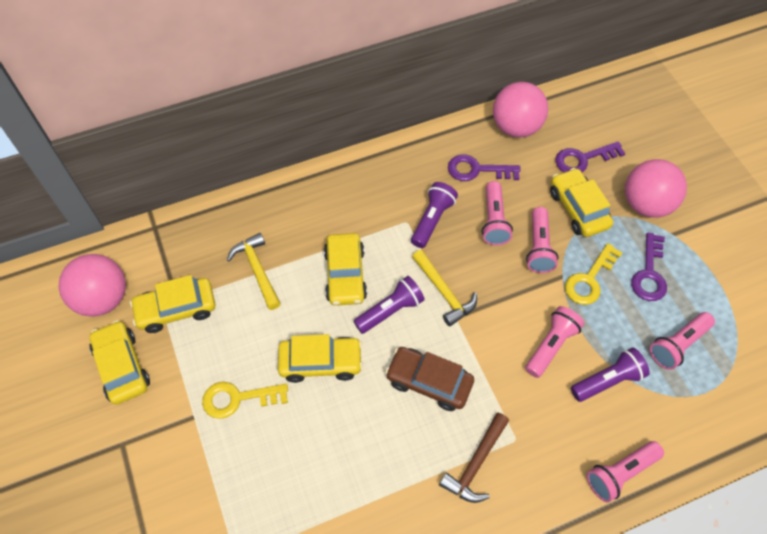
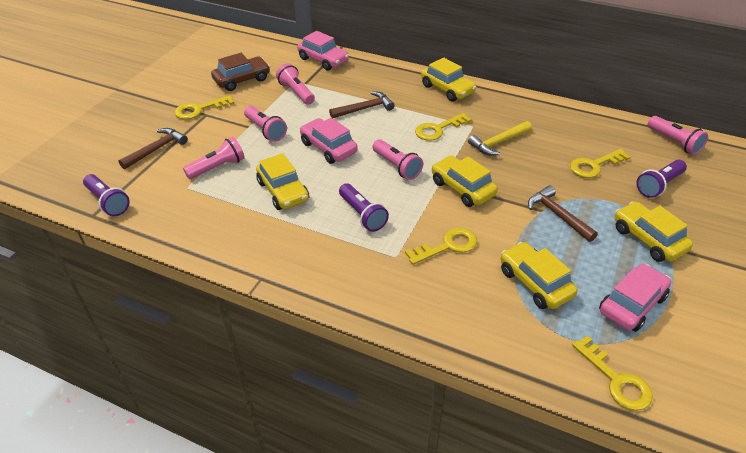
brown hammer: [439,413,509,503] = 1 -> [118,128,188,169] [329,91,395,118] [528,185,598,242] = 3
pink ball: [59,254,126,317] [493,82,548,137] [625,159,687,218] = 3 -> none = 0
pink car: none = 0 -> [297,31,349,71] [300,118,358,164] [599,264,671,332] = 3
purple key: [448,154,521,181] [556,141,626,172] [631,233,667,301] = 3 -> none = 0
yellow hammer: [227,233,281,310] [412,250,477,326] = 2 -> [468,121,532,156] = 1
yellow key: [202,382,288,419] [565,243,622,305] = 2 -> [175,95,234,119] [405,227,477,265] [415,113,472,141] [570,149,630,178] [572,335,653,411] = 5

